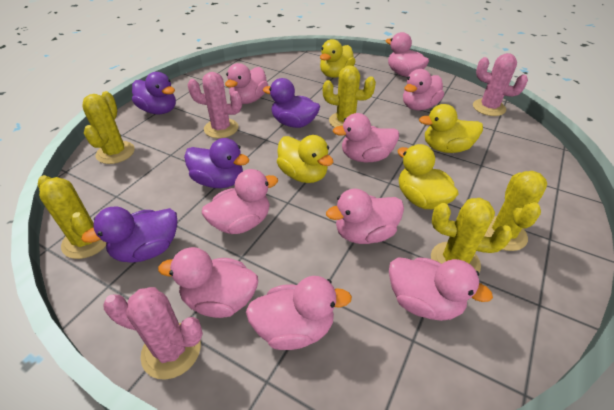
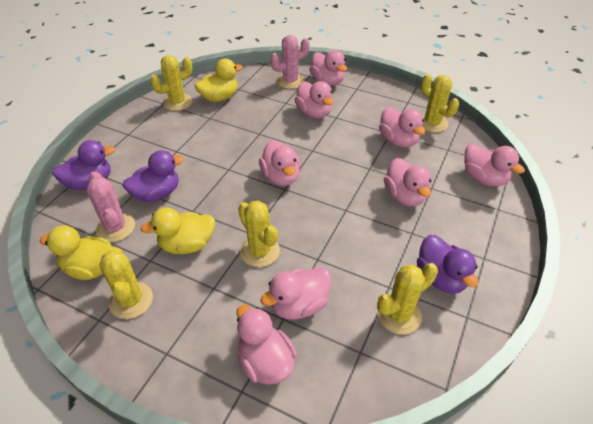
pink cactus: [103,287,203,380] [188,72,242,138] [473,53,528,116] = 3 -> [87,171,135,242] [270,35,310,89] = 2
pink duck: [158,247,258,318] [202,169,278,234] [225,63,268,104] [246,276,352,350] [326,189,404,244] [333,113,399,162] [386,32,429,77] [389,257,493,321] [403,69,444,111] = 9 -> [236,305,297,385] [259,140,300,186] [260,267,331,320] [295,81,334,118] [309,50,347,86] [379,107,426,148] [384,158,432,206] [464,144,525,187] = 8
purple duck: [81,207,177,263] [132,72,176,114] [184,138,249,188] [263,78,320,128] = 4 -> [52,140,115,190] [123,150,184,202] [417,235,478,294] = 3
yellow duck: [277,135,333,183] [320,39,355,78] [397,144,459,209] [419,104,483,153] = 4 -> [40,226,112,280] [141,208,215,254] [195,59,243,102] = 3

